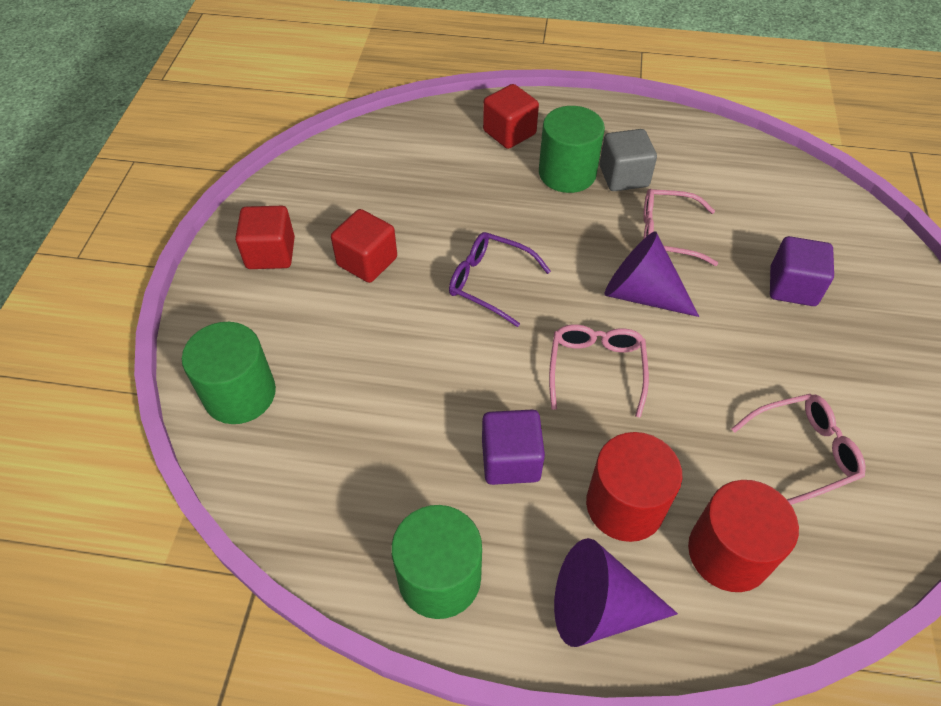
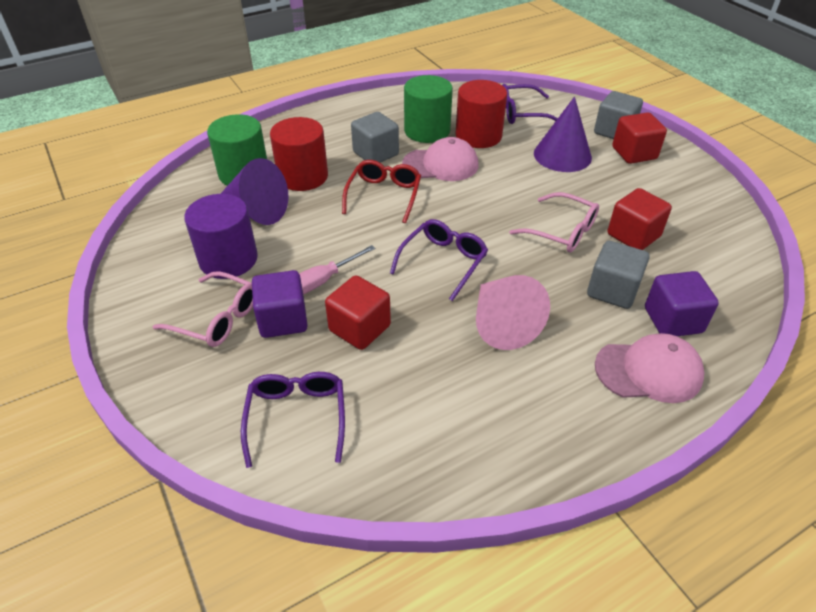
green cylinder: [182,322,276,424] [391,505,482,619] [539,106,605,193] = 3 -> [207,114,267,186] [404,75,453,143] = 2
grey cube: [600,129,657,191] = 1 -> [351,112,399,163] [587,241,649,309] [594,91,643,139] = 3
pink cap: none = 0 -> [402,137,478,181] [595,333,704,403] = 2
pink cone: none = 0 -> [476,275,550,350] = 1
pink glasses: [549,324,649,418] [643,189,718,266] [731,394,866,505] = 3 -> [152,271,253,347] [509,192,599,253] = 2
pink screwdriver: none = 0 -> [299,245,375,294] = 1
purple cylinder: none = 0 -> [184,194,258,279] = 1
purple glasses: [449,232,551,327] = 1 -> [241,372,345,468] [390,219,488,301] [502,84,558,124] = 3
red glasses: none = 0 -> [342,160,421,223] = 1

